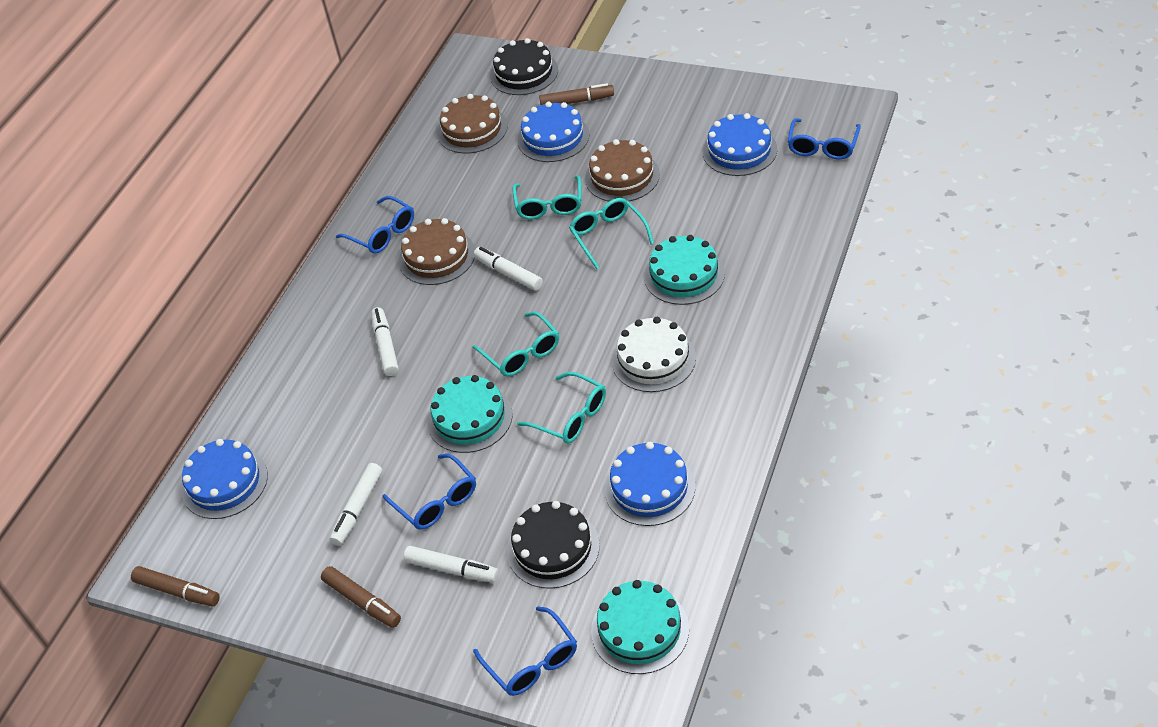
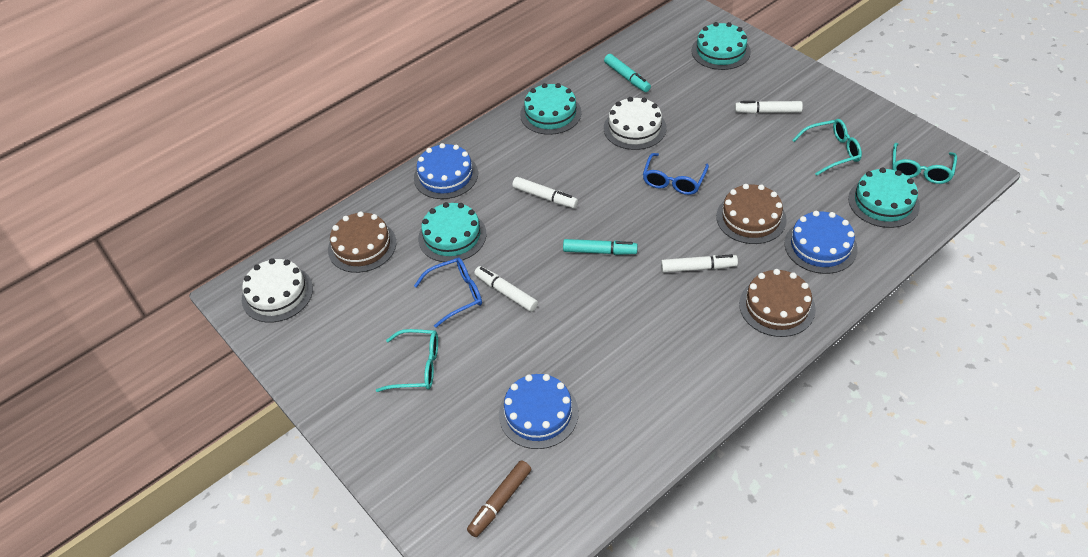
black cake: [490,38,558,95] [507,501,600,589] = 2 -> none = 0
blue cake: [182,439,268,519] [517,102,589,162] [604,442,696,526] [702,113,777,176] = 4 -> [414,143,478,199] [499,374,579,449] [784,211,858,274] = 3
blue glasses: [336,196,414,253] [383,454,476,530] [473,606,577,696] [788,118,861,159] = 4 -> [414,257,482,328] [643,153,709,195] = 2
brown marker: [131,566,220,606] [321,566,401,628] [539,83,614,105] = 3 -> [467,460,531,537] = 1
turquoise cake: [427,375,513,453] [591,580,689,674] [644,235,725,305] = 3 -> [418,202,486,262] [520,83,582,135] [692,22,751,70] [848,167,920,228] = 4
turquoise glasses: [472,311,559,376] [512,175,582,219] [517,372,606,444] [569,198,654,269] = 4 -> [376,329,438,392] [793,119,862,176] [892,143,957,184] = 3
turquoise marker: none = 0 -> [563,239,638,255] [604,54,651,92] = 2
white cake: [612,317,696,392] = 1 -> [242,258,313,323] [604,97,667,150] = 2

